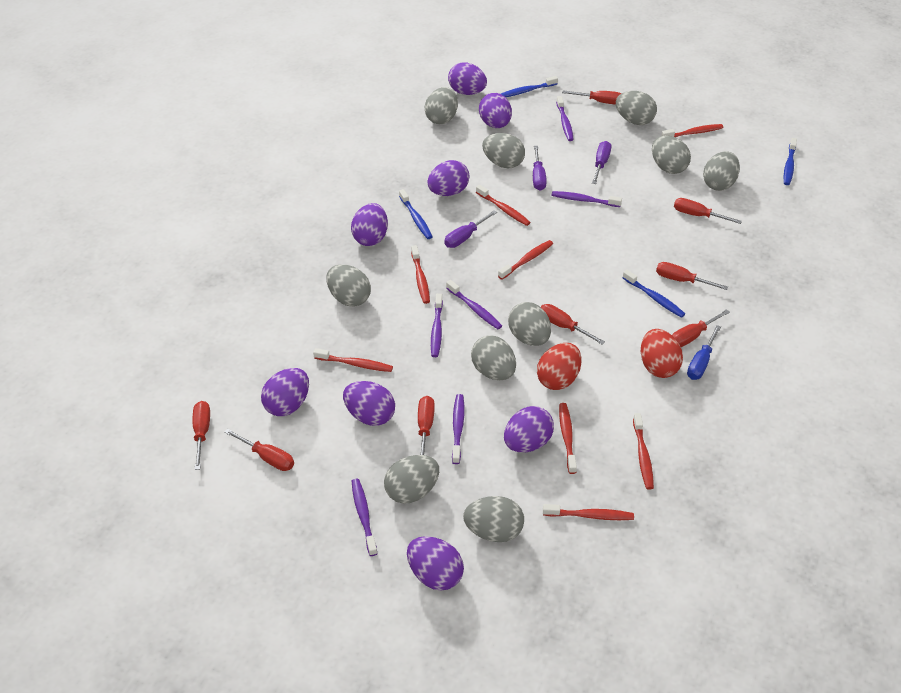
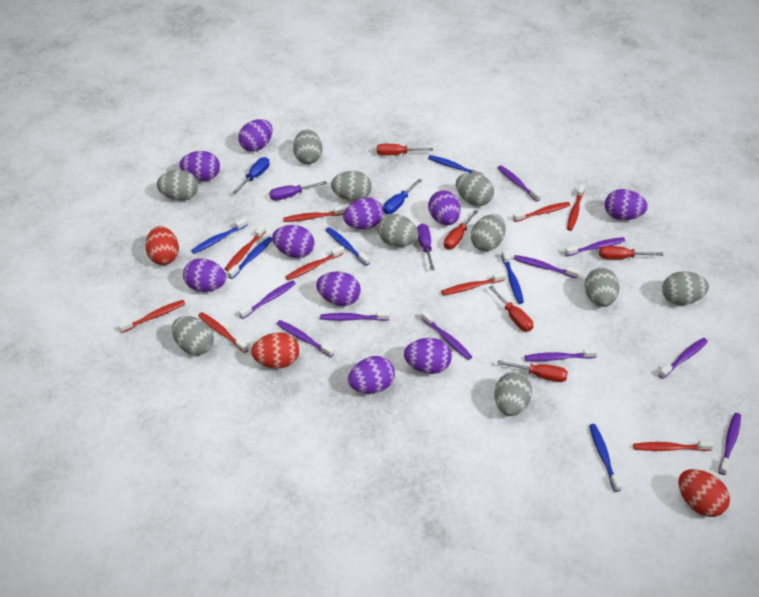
blue screwdriver: [687,325,721,380] = 1 -> [233,157,270,194] [383,179,422,214] = 2
blue toothbrush: [399,189,433,239] [501,76,558,97] [623,270,685,318] [784,138,797,185] = 4 -> [191,218,248,254] [228,237,272,279] [326,227,370,266] [428,155,484,176] [501,250,524,304] [589,424,622,492] = 6
purple egg: [261,368,309,416] [343,381,395,426] [351,203,388,246] [407,536,464,590] [427,160,470,196] [448,63,487,95] [479,93,512,128] [504,406,554,452] = 8 -> [180,151,220,181] [183,258,226,292] [238,119,273,152] [272,225,314,258] [316,272,361,306] [343,198,383,229] [348,356,395,394] [404,338,452,374] [428,190,461,225] [605,189,648,220] = 10
purple screwdriver: [444,210,497,248] [533,146,547,191] [592,141,611,184] = 3 -> [269,181,327,201] [417,224,435,270] = 2
purple toothbrush: [352,479,377,556] [431,294,443,357] [446,280,502,329] [452,394,464,464] [551,191,622,207] [556,96,574,141] = 6 -> [239,280,296,319] [277,320,334,357] [320,311,390,321] [421,311,472,360] [497,165,541,202] [514,255,579,278] [525,349,598,361] [565,237,625,256] [658,338,708,379] [719,413,741,475] = 10
red egg: [537,343,581,390] [641,329,683,378] = 2 -> [145,226,179,265] [251,332,299,368] [678,469,730,517] = 3
red screwdriver: [193,401,210,470] [224,428,294,471] [418,396,435,455] [541,304,605,345] [562,90,621,104] [656,262,728,290] [672,309,730,347] [674,198,742,224] = 8 -> [377,144,433,155] [444,210,479,249] [489,286,533,332] [497,360,568,382] [599,246,663,259] = 5
red toothbrush: [313,348,393,372] [411,245,430,304] [476,185,531,226] [498,240,553,280] [543,504,634,520] [559,403,577,474] [633,413,654,489] [661,124,723,137] = 8 -> [118,300,185,333] [198,312,249,353] [225,225,266,271] [284,206,346,222] [286,246,344,281] [441,272,506,295] [513,202,571,222] [567,185,585,231] [633,441,714,451] = 9

